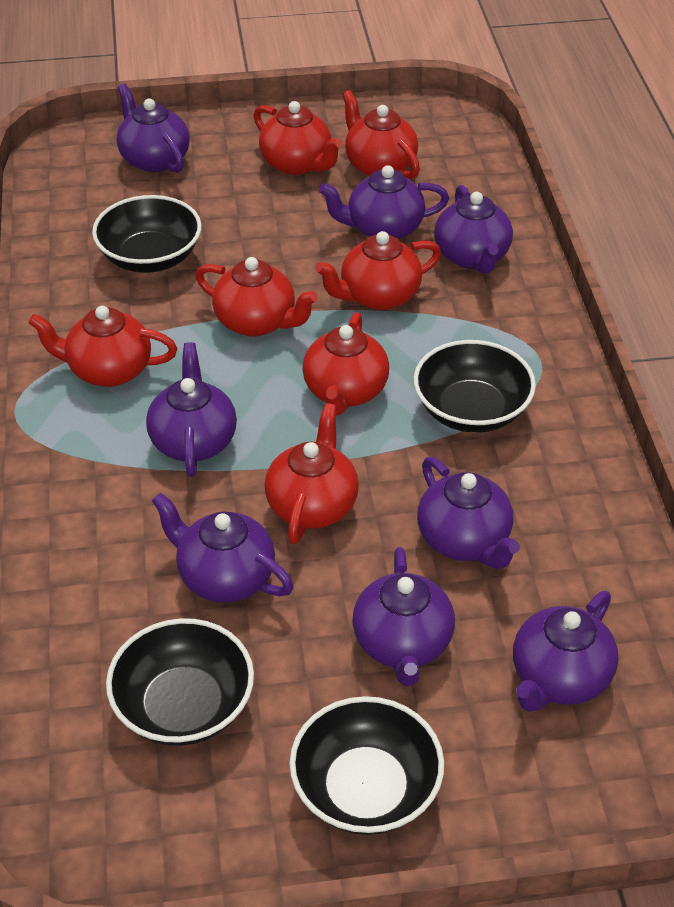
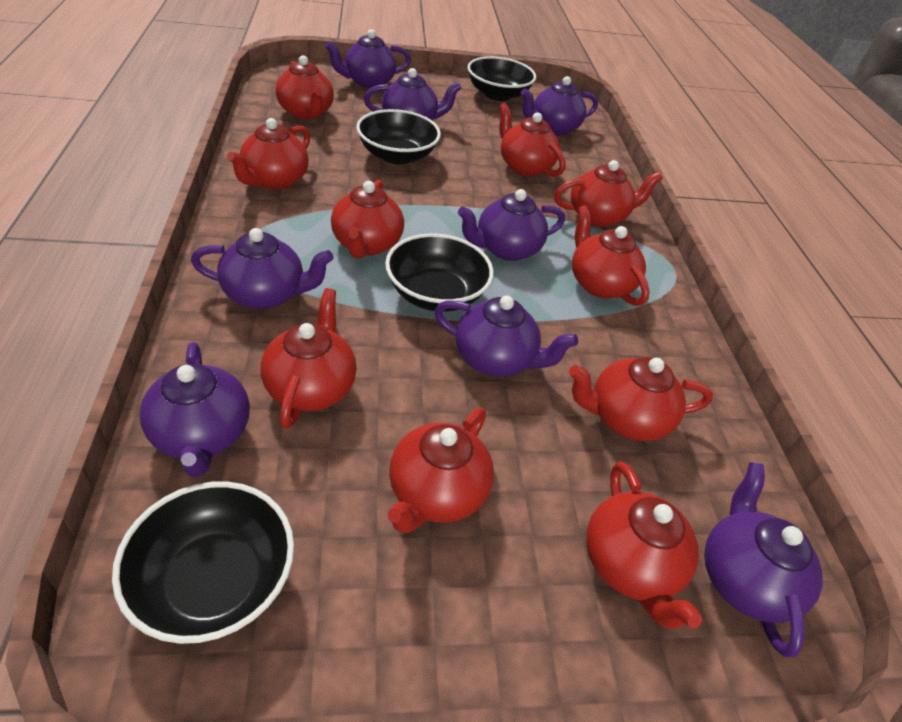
red teapot: [28,306,177,387] [195,257,318,336] [254,101,343,175] [265,403,359,544] [302,312,389,416] [315,231,441,310] [342,90,420,179] = 7 -> [227,118,310,190] [260,288,357,429] [275,55,334,120] [331,180,404,258] [388,408,494,533] [499,103,566,177] [554,160,663,227] [569,357,713,441] [572,205,650,306] [586,462,702,629] = 10

